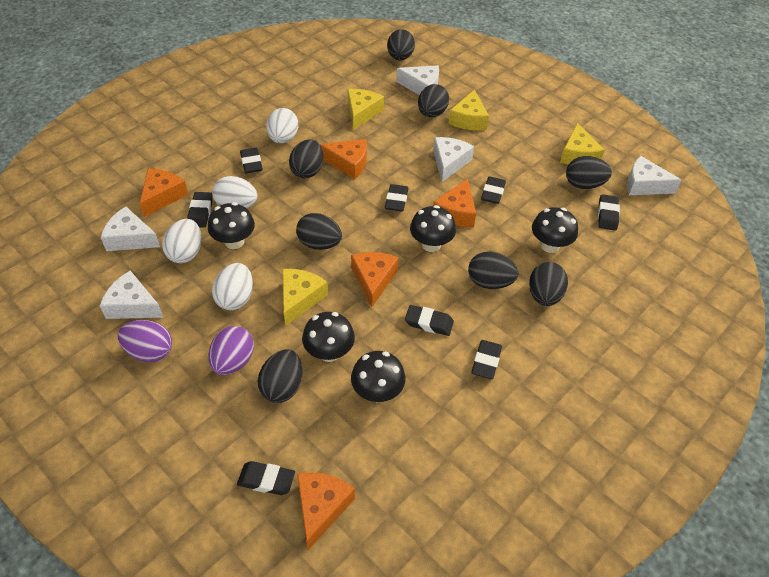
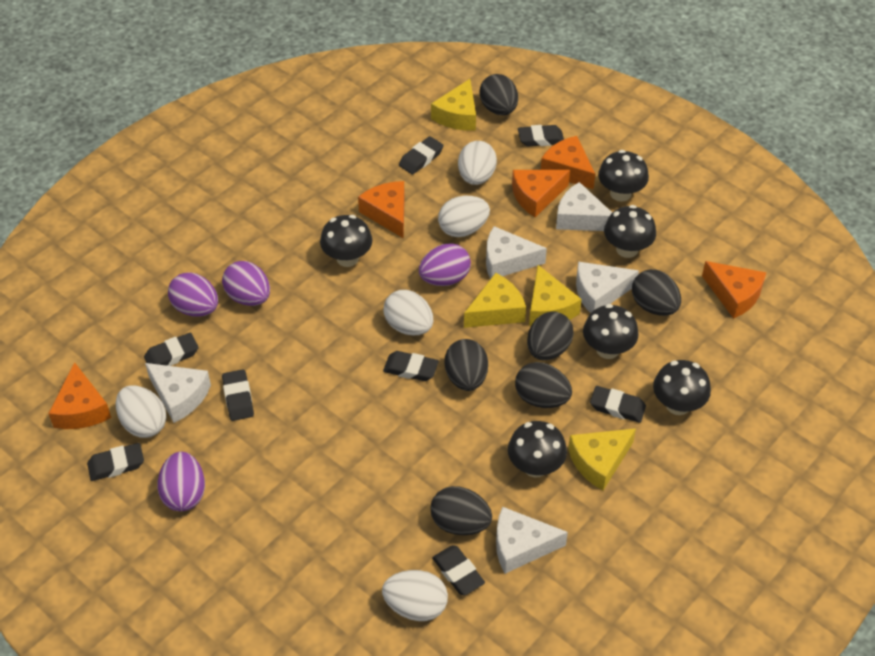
black egg: [258,349,302,403] [289,139,323,178] [296,213,342,250] [387,29,415,61] [418,84,449,118] [468,251,518,289] [529,262,568,306] [566,156,612,189] = 8 -> [431,486,492,535] [445,339,488,391] [479,74,518,115] [515,362,572,408] [527,311,574,360] [632,269,681,316] = 6
black mushroom: [208,202,255,249] [302,312,355,362] [351,351,406,402] [410,205,456,252] [532,207,578,253] = 5 -> [320,215,372,267] [508,421,567,478] [583,304,639,359] [598,150,649,202] [604,205,656,258] [653,360,711,415] = 6
purple egg: [118,320,172,362] [208,326,254,375] = 2 -> [157,451,205,511] [168,273,218,317] [222,261,270,306] [419,243,471,286] = 4
white egg: [162,219,202,263] [212,176,257,208] [212,263,253,310] [266,108,298,143] = 4 -> [116,385,166,438] [382,570,448,621] [384,290,433,335] [438,196,490,237] [458,141,497,185] = 5

